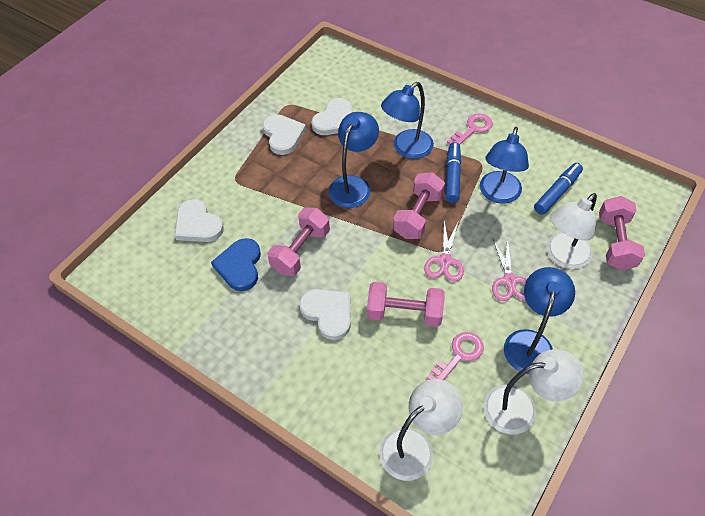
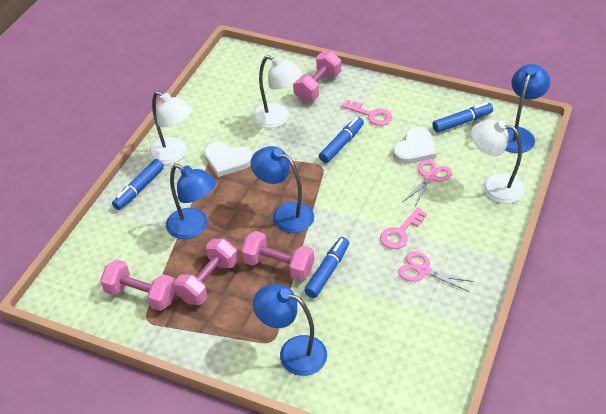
blue heart: [211,238,261,291] = 1 -> none = 0
blue marker: [445,142,461,203] [534,163,583,215] = 2 -> [112,159,164,210] [304,237,349,298] [319,117,364,163] [432,102,493,133] = 4
white heart: [174,199,224,242] [262,114,306,155] [299,289,351,340] [312,98,352,135] = 4 -> [204,142,252,177] [393,127,437,164] = 2

